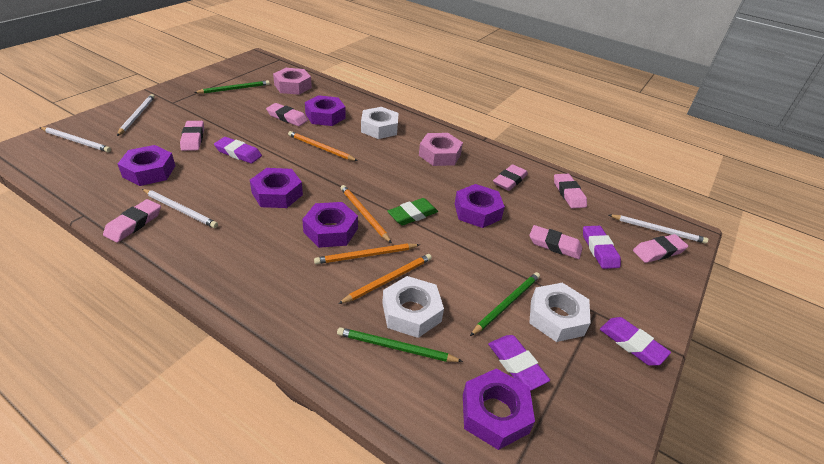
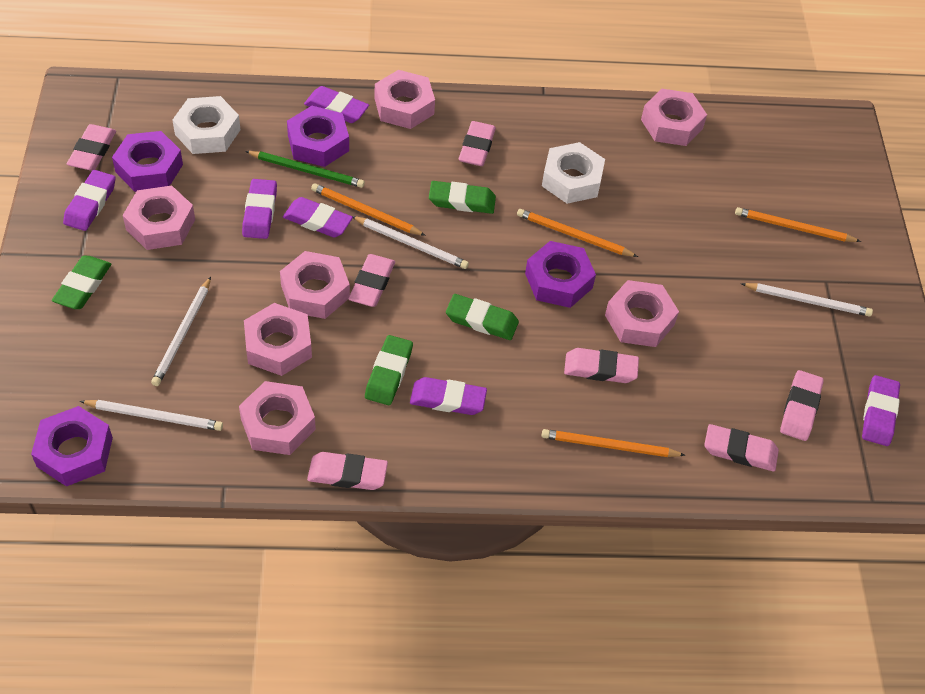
green eraser: [387,198,438,225] = 1 -> [52,255,111,309] [365,335,413,405] [429,181,496,214] [446,294,519,340] = 4
green pencil: [194,80,270,94] [337,327,463,362] [470,272,540,336] = 3 -> [245,151,365,188] = 1
pink nut: [273,68,312,95] [419,133,463,166] = 2 -> [123,186,195,250] [239,381,316,455] [244,303,312,376] [280,251,350,319] [375,70,435,129] [605,280,679,347] [641,89,707,146] = 7
purple eraser: [214,137,262,164] [488,335,550,390] [583,226,621,269] [600,317,671,366] = 4 -> [63,170,116,231] [242,179,277,239] [283,197,353,238] [304,86,369,123] [410,377,487,415] [862,375,900,446] = 6
purple nut: [118,145,175,186] [250,168,303,208] [302,202,358,248] [305,95,346,126] [455,184,505,228] [463,369,535,450] = 6 -> [31,406,113,486] [112,131,183,192] [287,106,349,167] [525,241,596,308] = 4
white nut: [361,107,398,139] [382,276,444,338] [529,283,591,342] = 3 -> [173,96,241,154] [542,142,605,204] = 2

